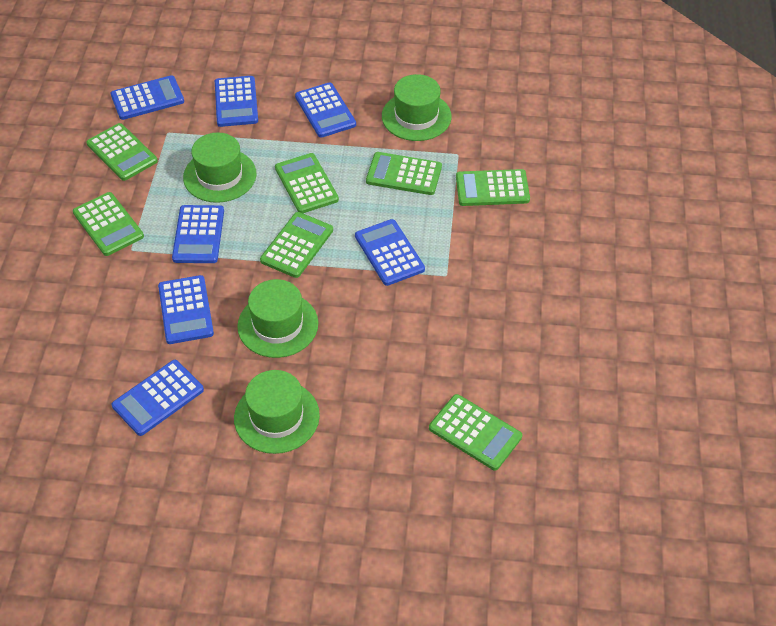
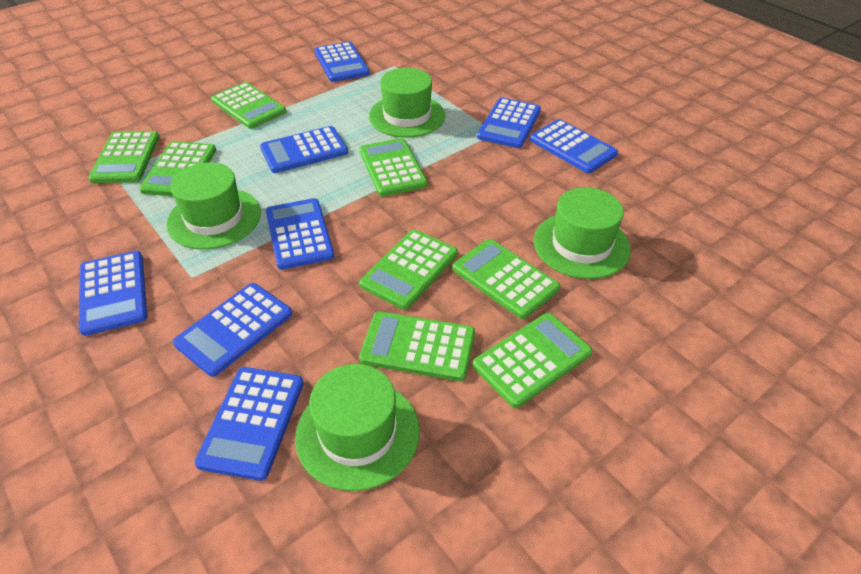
blue calculator: [111,75,184,120] [112,360,204,436] [158,275,214,344] [172,205,224,263] [215,76,258,127] [295,82,356,138] [355,219,425,286] = 7 -> [79,251,147,336] [173,283,292,377] [195,367,304,481] [260,126,348,173] [266,198,334,270] [314,42,370,82] [477,98,541,148] [530,119,618,173] = 8
green calculator: [73,192,144,256] [87,123,158,181] [260,212,333,278] [275,153,339,213] [366,152,442,195] [429,394,522,470] [456,169,530,206] = 7 -> [88,131,160,183] [139,141,216,196] [211,82,286,129] [359,138,427,197] [359,229,458,310] [359,311,475,381] [452,239,560,319] [473,313,593,408] = 8

